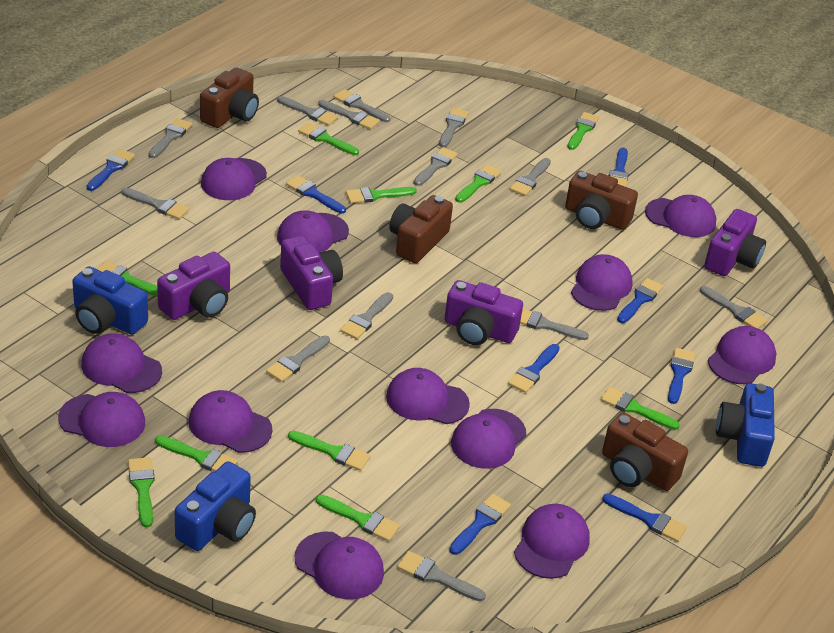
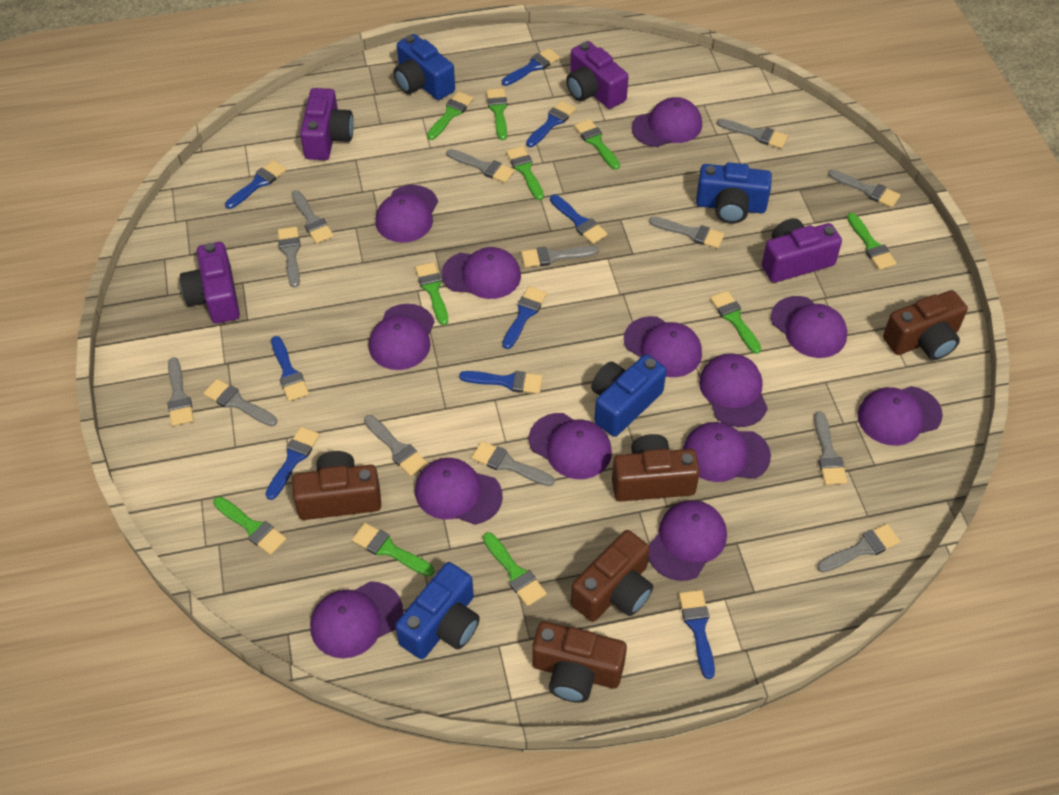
blue brush: [87,149,135,191] [286,175,346,214] [449,494,511,555] [508,344,560,393] [602,494,687,542] [609,148,629,187] [617,278,663,323] [668,348,695,404] = 8 -> [225,160,286,209] [265,427,320,500] [271,336,309,401] [459,371,543,394] [502,48,560,86] [502,286,547,349] [526,100,576,147] [550,195,607,244] [679,590,715,679] = 9
blue camera: [72,266,148,335] [175,461,256,551] [716,383,775,467] = 3 -> [394,34,455,100] [395,562,480,659] [591,354,666,437] [696,162,772,224] = 4
brown camera: [200,68,259,128] [389,195,453,263] [565,171,638,230] [602,412,688,491] = 4 -> [292,451,381,520] [532,621,627,703] [571,530,653,622] [612,434,700,502] [883,290,968,360] = 5
purple cap: [58,392,145,447] [81,333,162,393] [189,390,272,453] [201,158,267,200] [277,210,349,253] [295,532,384,599] [386,368,470,424] [451,409,526,469] [514,504,590,579] [571,254,633,311] [645,195,716,237] [708,326,776,384] = 12 -> [310,581,403,658] [369,304,435,370] [376,185,438,243] [415,458,503,525] [442,247,521,299] [529,413,612,479] [624,316,702,377] [632,97,702,147] [648,500,727,581] [683,422,771,482] [699,353,768,427] [771,296,847,358] [858,386,943,446] = 13

